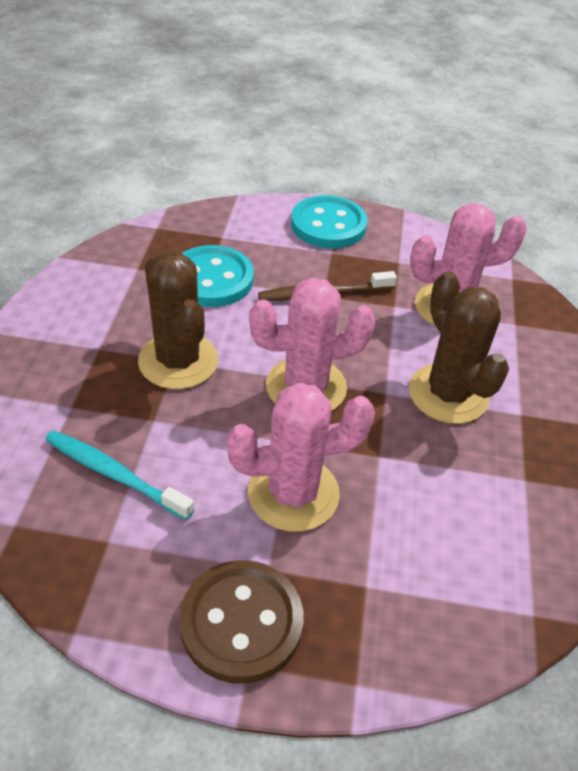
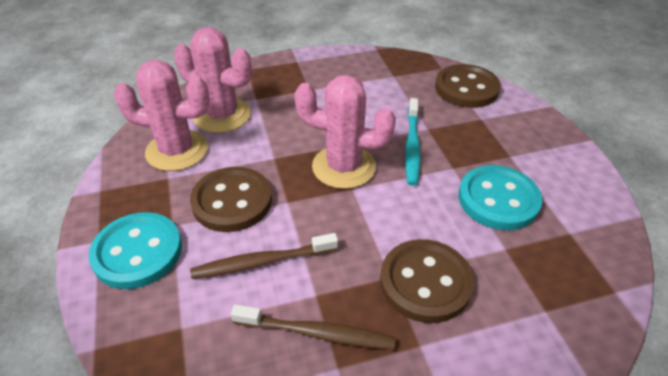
brown button: [179,560,304,684] = 1 -> [190,167,272,232] [380,239,474,323] [435,64,501,108] = 3
brown cactus: [138,252,218,389] [409,271,509,424] = 2 -> none = 0
brown toothbrush: [258,271,397,301] = 1 -> [190,233,338,279] [231,304,396,350] = 2

